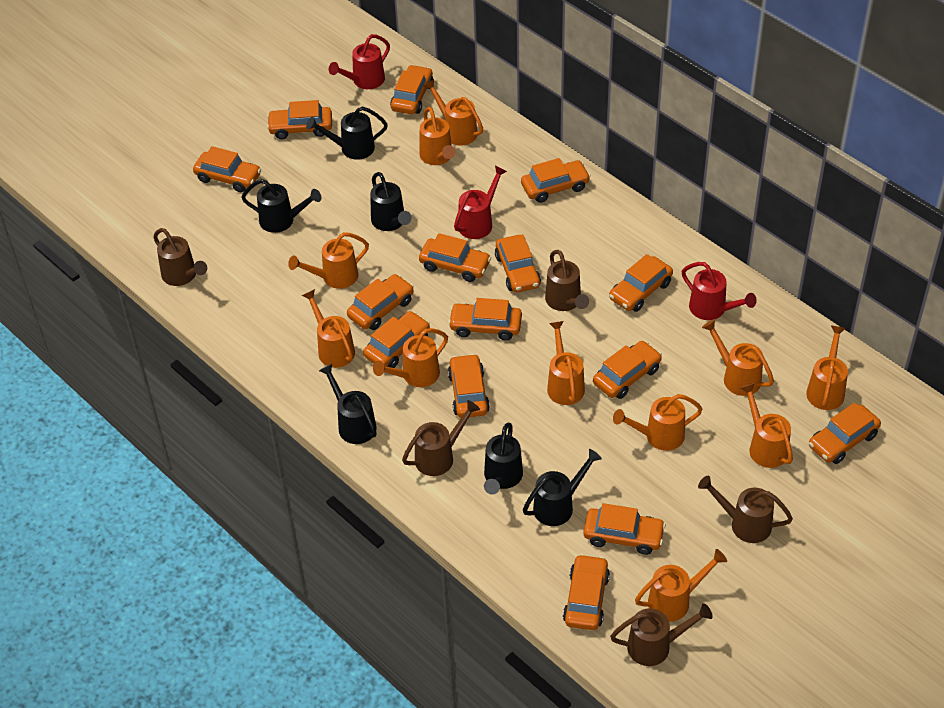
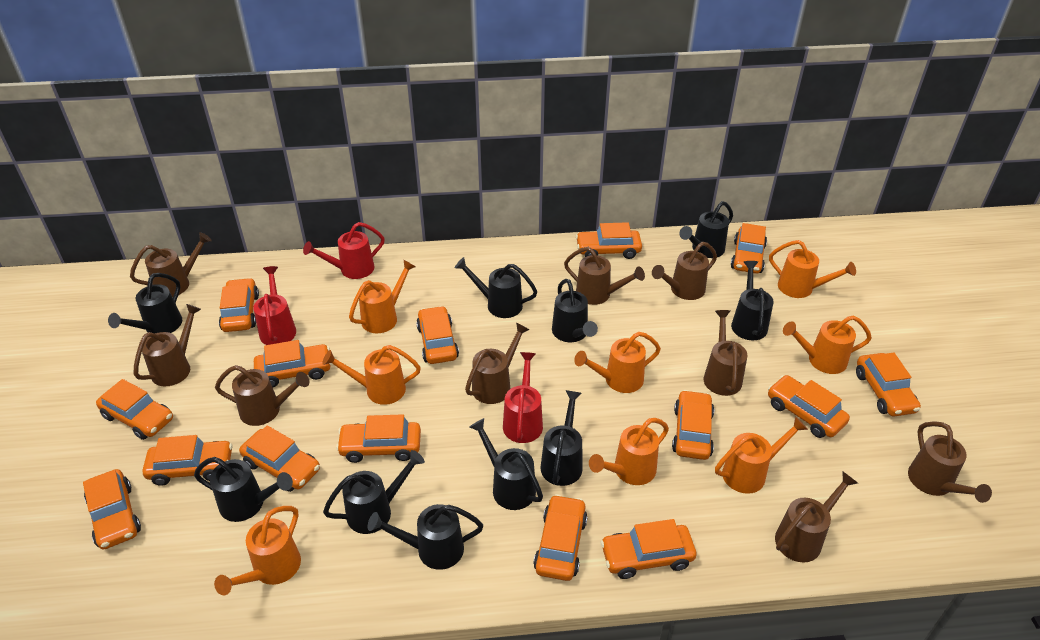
black watering can: [242,179,321,233] [306,106,388,160] [319,364,377,444] [370,172,412,231] [484,423,523,495] [523,449,602,526] = 6 -> [108,273,182,333] [194,457,293,522] [323,450,425,534] [368,504,483,570] [455,257,537,318] [470,418,543,510] [540,390,583,486] [552,279,598,342] [679,201,733,258] [731,261,774,340] = 10
brown watering can: [153,228,207,286] [402,400,480,476] [545,250,589,311] [610,603,713,666] [698,476,793,543] = 5 -> [130,232,212,297] [134,304,201,387] [215,365,309,426] [465,322,530,404] [564,247,645,305] [652,242,717,300] [704,310,747,396] [775,472,858,563] [908,421,992,503] = 9
orange watering can: [288,232,369,289] [302,289,355,368] [373,328,448,387] [419,107,455,165] [423,79,483,146] [547,321,585,405] [613,394,703,451] [635,549,727,622] [702,319,774,396] [740,383,793,468] [806,325,848,410] = 11 -> [214,506,301,595] [322,345,421,405] [349,259,416,333] [574,332,661,393] [589,418,669,485] [715,416,808,494] [769,240,856,298] [783,315,872,374] = 8

